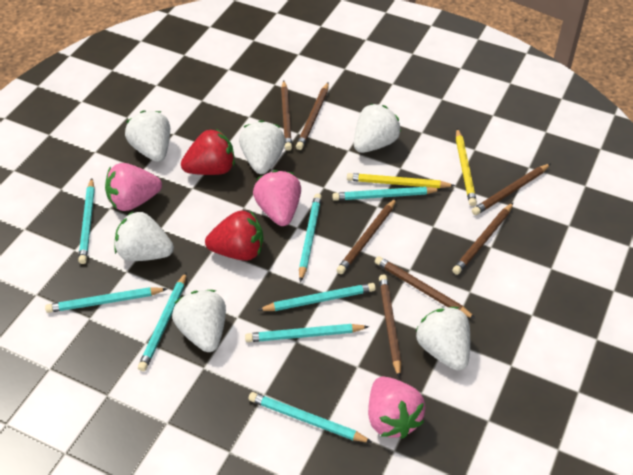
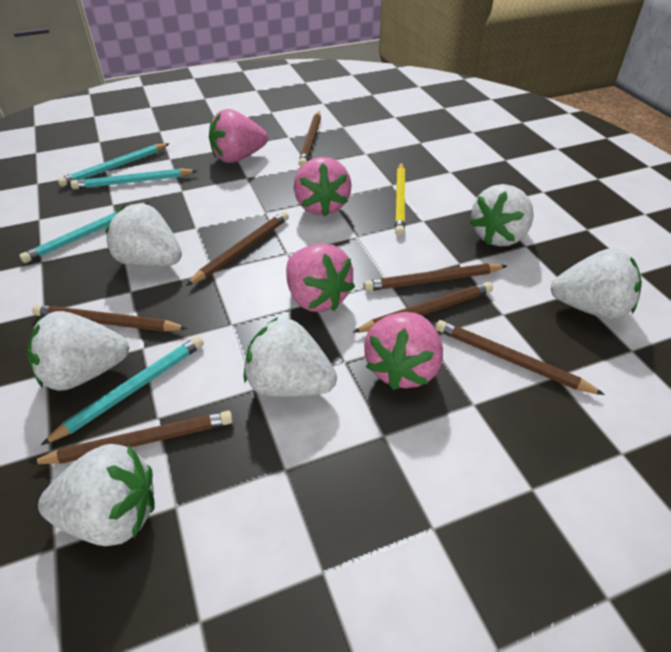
pink strawberry: [105,163,162,211] [253,170,301,226] [368,377,426,439] = 3 -> [209,109,268,163] [286,243,355,312] [294,157,352,217] [364,312,443,390] = 4
red strawberry: [181,129,235,175] [205,210,263,261] = 2 -> none = 0
turquoise pencil: [45,287,167,313] [78,178,95,264] [138,272,187,371] [245,324,369,342] [249,392,372,443] [258,283,376,311] [299,194,322,282] [332,187,441,201] = 8 -> [19,202,149,263] [41,336,204,445] [57,143,170,187] [70,168,197,189] = 4
yellow pencil: [347,173,455,188] [456,128,477,206] = 2 -> [395,162,405,236] = 1

